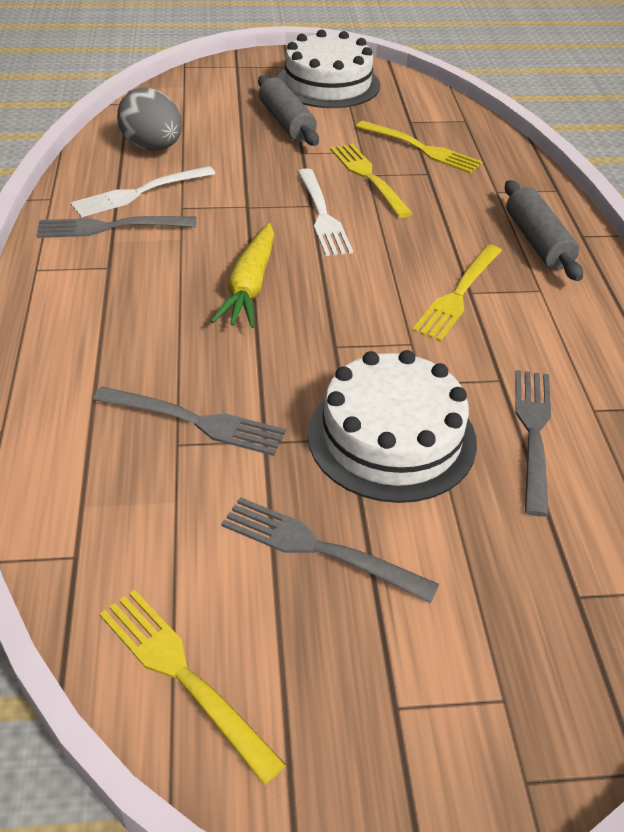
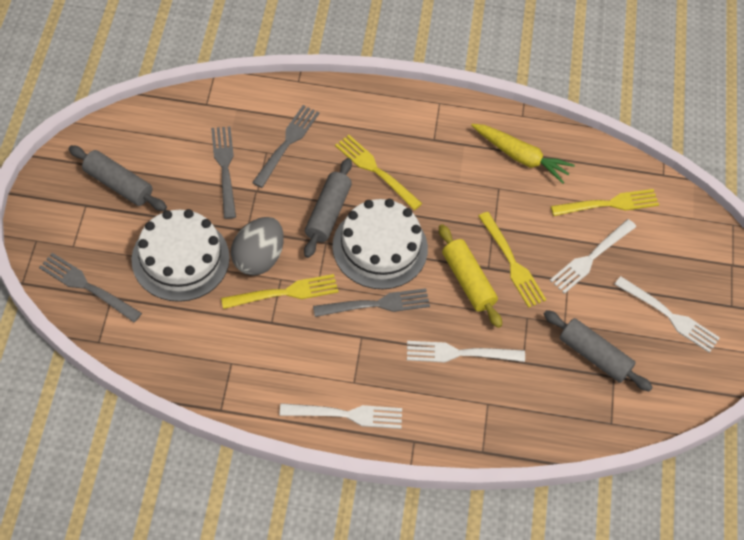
grey rolling pin: [258,75,319,146] [505,180,583,281] = 2 -> [69,145,167,211] [304,158,352,258] [544,310,653,392] = 3
white fork: [70,166,215,217] [298,168,353,256] = 2 -> [279,403,402,429] [407,341,525,362] [550,219,636,294] [614,276,720,353] = 4
yellow rolling pin: none = 0 -> [439,224,502,328] = 1

